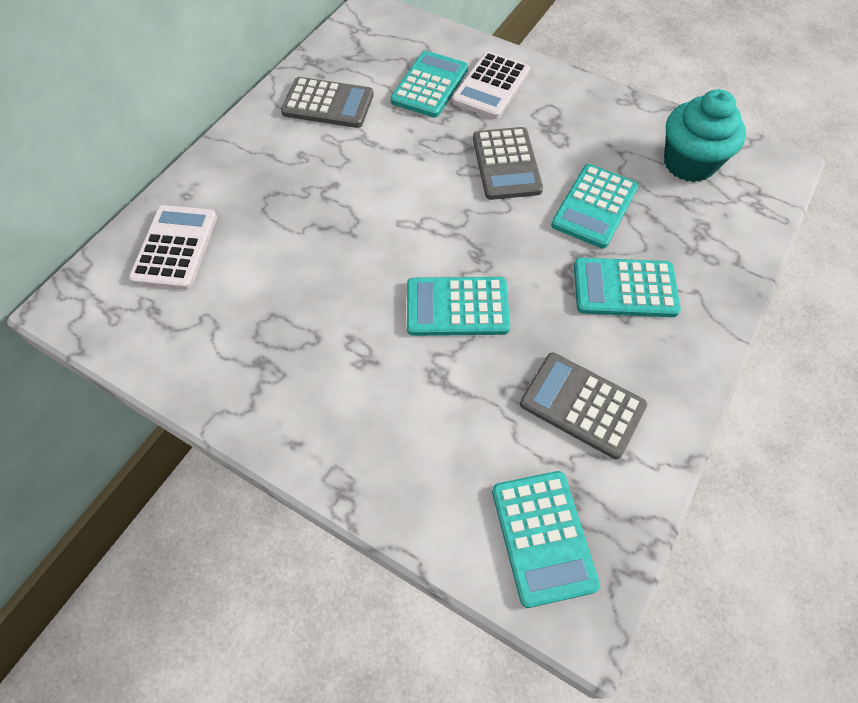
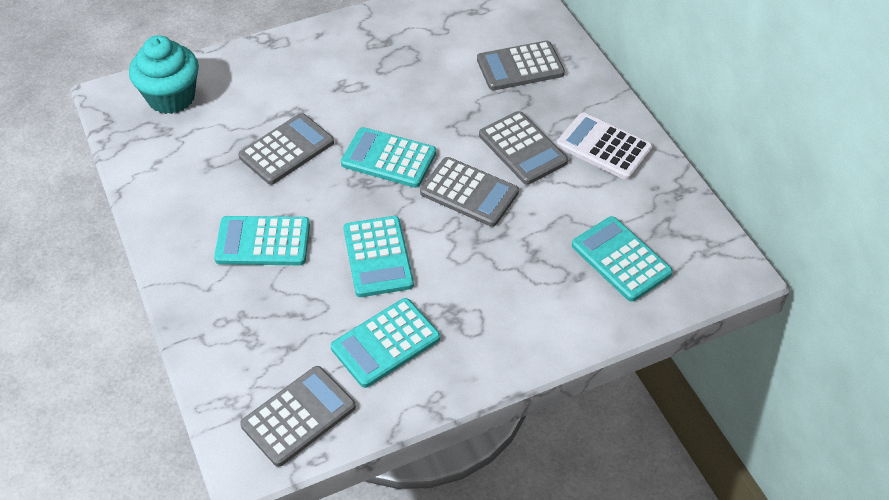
grey calculator: [281,77,374,128] [473,127,543,200] [520,353,647,459] = 3 -> [238,113,334,185] [240,366,356,467] [420,157,519,227] [477,41,565,90] [479,111,568,185] = 5
white calculator: [129,205,217,290] [452,52,530,119] = 2 -> [556,113,653,180] = 1

